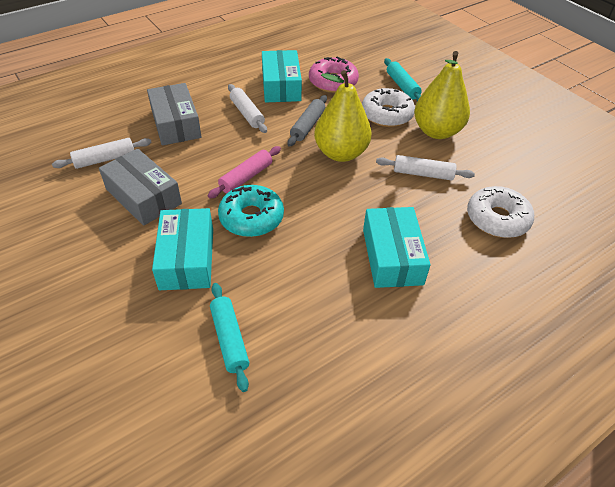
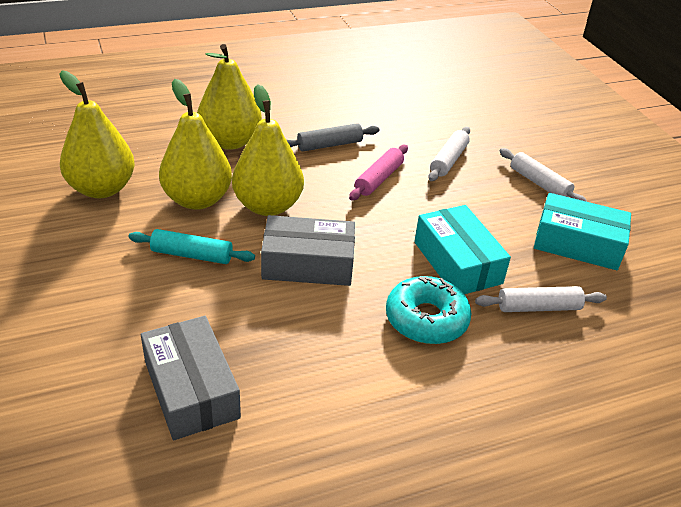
pink donut: [309,56,359,93] = 1 -> none = 0
turquoise box: [152,208,213,290] [262,50,302,102] [363,207,431,288] = 3 -> [414,205,511,294] [534,193,631,270] = 2
turquoise rolling pin: [210,283,249,392] [384,58,422,101] = 2 -> [128,229,255,264] = 1
white donut: [362,88,415,127] [467,186,534,238] = 2 -> none = 0
yellow pear: [314,70,372,162] [414,51,470,139] = 2 -> [59,70,135,198] [159,79,232,210] [197,44,262,150] [232,84,304,216] = 4

